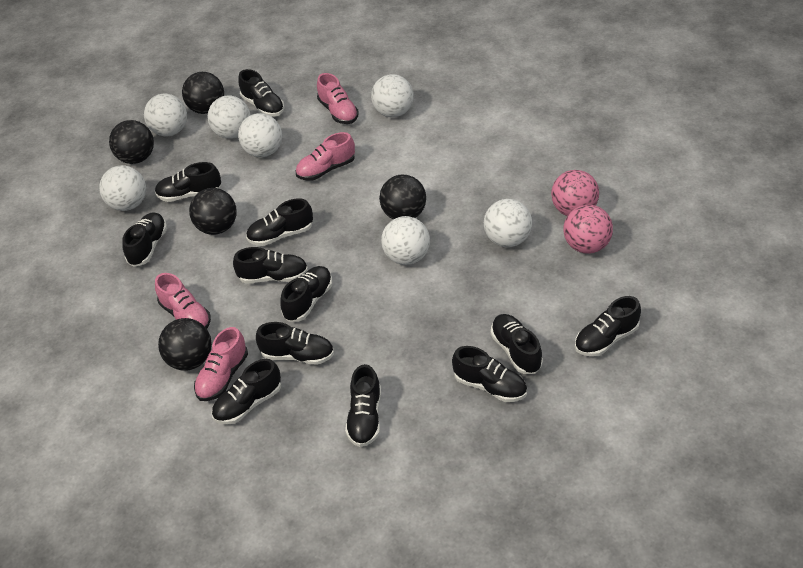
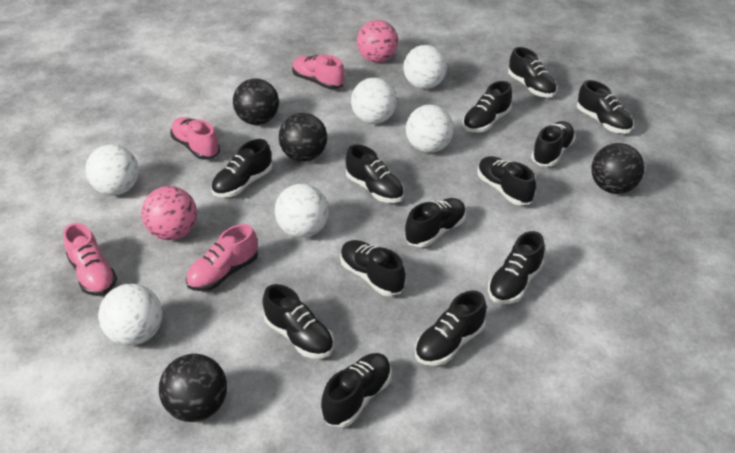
black ball: [109,120,154,164] [158,318,212,371] [182,72,224,114] [189,188,237,235] [379,175,426,219] = 5 -> [159,354,227,422] [233,78,279,125] [279,113,327,162] [591,143,645,194] = 4
black shoe: [122,213,167,267] [155,162,221,202] [212,359,281,425] [233,247,308,284] [238,69,284,117] [246,198,313,246] [256,322,334,365] [280,266,333,322] [345,364,381,447] [452,346,527,402] [491,314,543,374] [575,296,641,357] = 12 -> [211,139,272,197] [263,284,334,358] [321,353,392,427] [340,240,406,296] [346,144,404,203] [405,198,466,247] [415,290,487,366] [463,81,512,132] [477,156,536,205] [488,231,545,304] [508,47,557,97] [531,121,576,166] [577,80,633,134] = 13
white ball: [99,165,146,211] [144,94,187,136] [208,95,251,139] [238,113,282,157] [371,74,414,117] [381,216,430,265] [484,199,532,247] = 7 -> [85,144,139,196] [98,284,163,346] [275,184,329,238] [351,78,397,124] [403,45,447,89] [406,105,454,153] = 6

